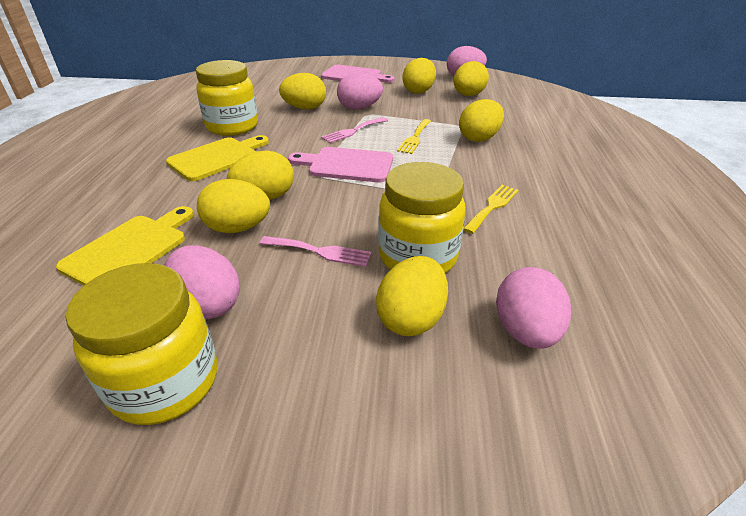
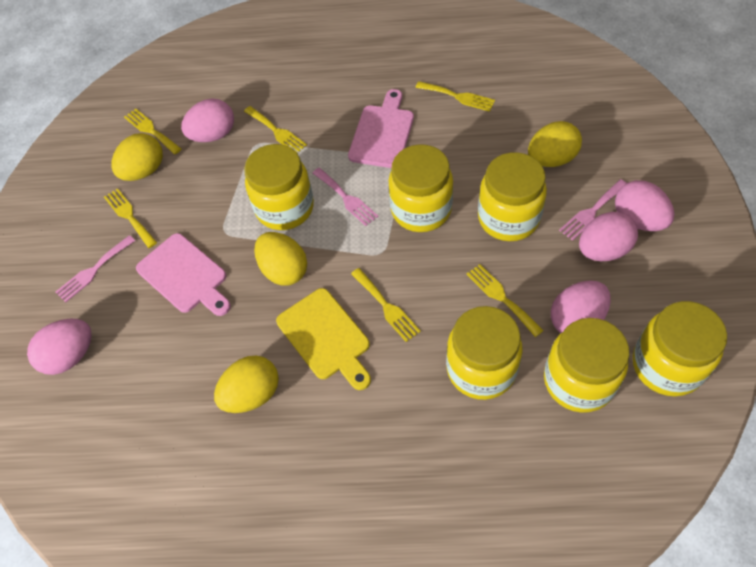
pink egg: [164,245,240,319] [337,73,383,110] [447,46,487,76] [496,267,571,349] = 4 -> [27,319,92,375] [181,98,234,142] [551,281,611,333] [579,212,638,261] [615,180,674,231] = 5
pink fork: [259,236,372,267] [321,117,388,143] = 2 -> [55,235,135,303] [313,168,378,226] [559,179,627,241] = 3
yellow cutting board: [56,206,194,286] [166,135,269,181] = 2 -> [276,288,371,390] = 1
yellow egg: [197,179,270,233] [227,150,294,200] [279,73,326,110] [376,256,448,336] [402,58,436,94] [453,61,489,96] [459,99,504,142] = 7 -> [111,133,163,181] [214,355,279,413] [254,232,307,286] [528,121,582,167] = 4
yellow fork: [397,119,431,154] [463,185,519,234] = 2 -> [104,188,157,248] [124,108,181,155] [244,106,307,153] [351,268,421,342] [415,81,495,112] [466,264,544,337] = 6
yellow jar: [66,263,217,425] [196,60,258,136] [378,162,466,273] = 3 -> [244,144,314,230] [389,144,453,232] [446,306,523,400] [478,152,547,241] [544,318,630,413] [633,301,727,396] = 6

